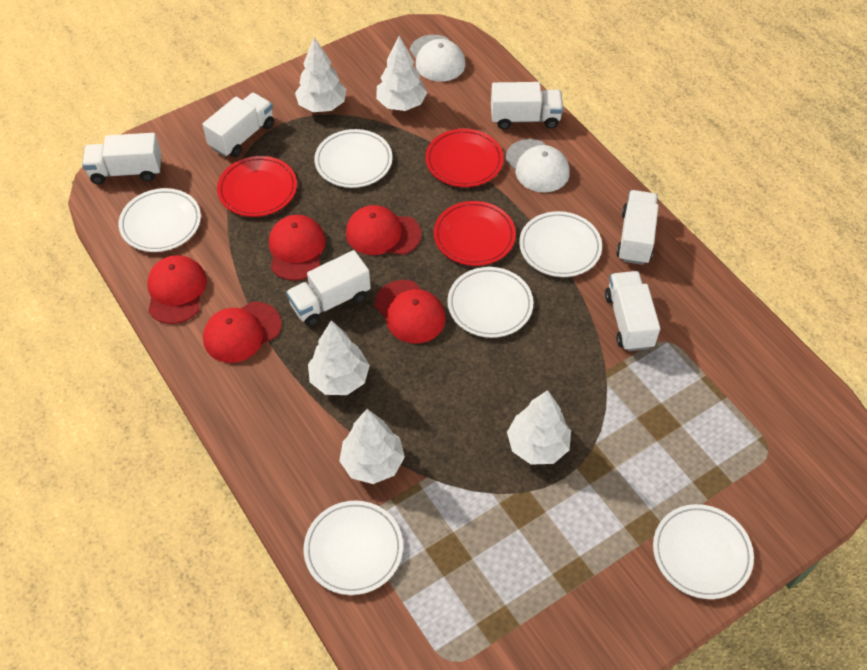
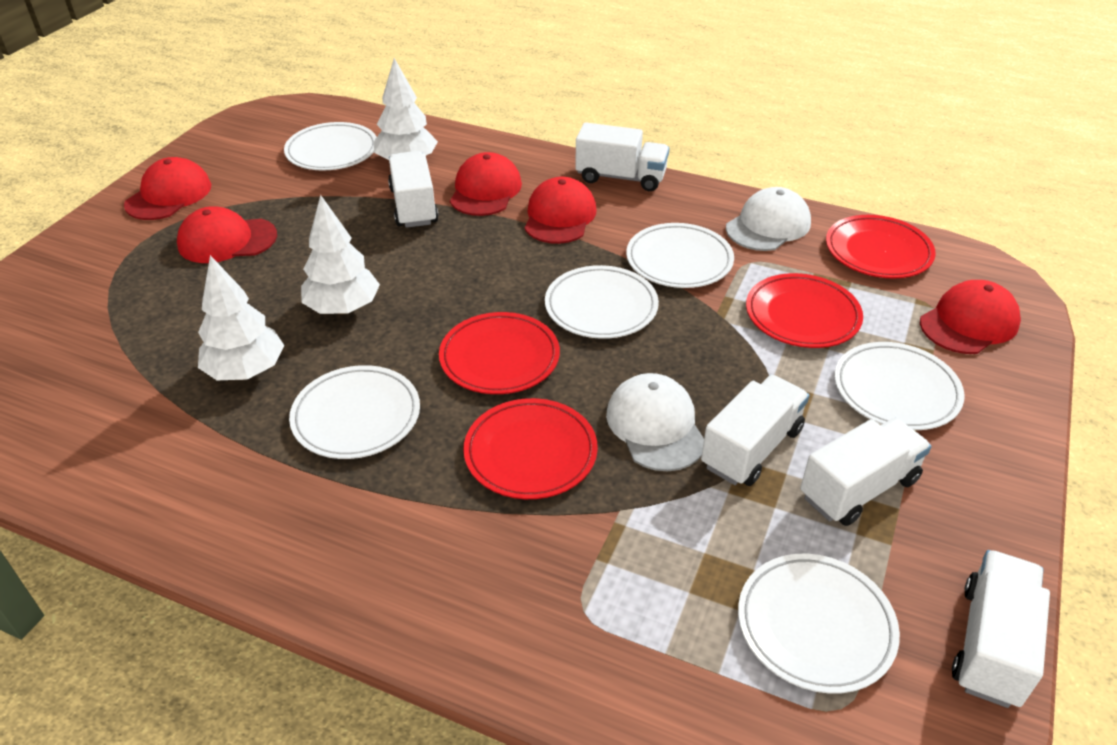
red plate: [217,156,297,217] [425,129,503,187] [434,201,516,266] = 3 -> [439,312,560,394] [463,398,598,499] [746,273,863,348] [826,215,936,279] = 4
white tree: [295,37,346,112] [308,320,370,395] [339,409,405,484] [376,36,427,111] [507,390,571,465] = 5 -> [198,255,284,380] [301,195,380,314] [373,58,438,160] = 3
white truck: [82,133,161,184] [202,93,274,157] [286,250,371,326] [491,82,563,129] [605,271,660,351] [616,190,659,265] = 6 -> [388,151,439,228] [575,122,669,191] [701,375,809,486] [800,418,932,526] [952,550,1050,708] = 5

